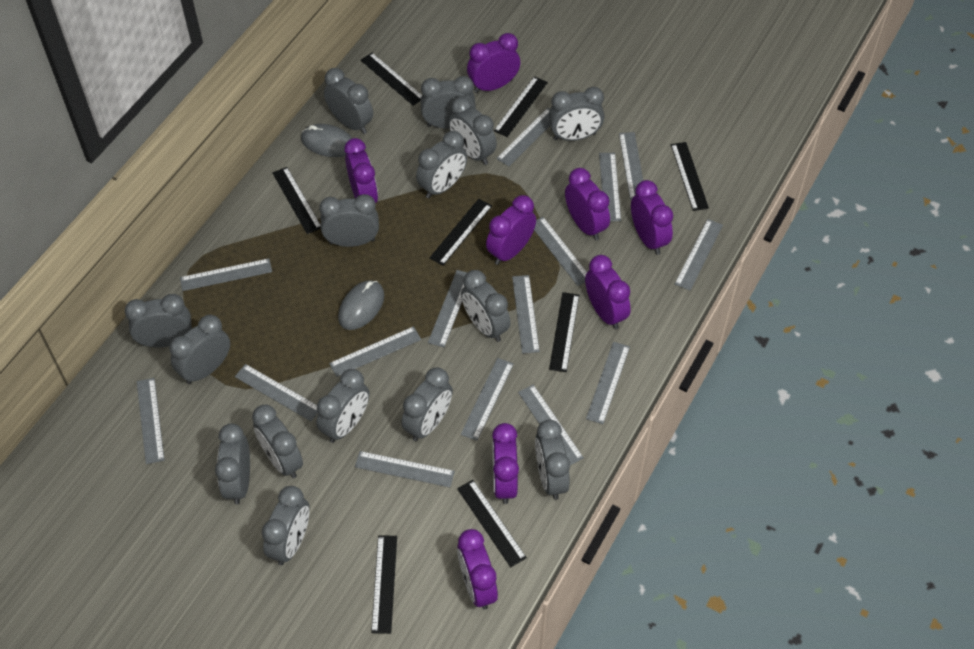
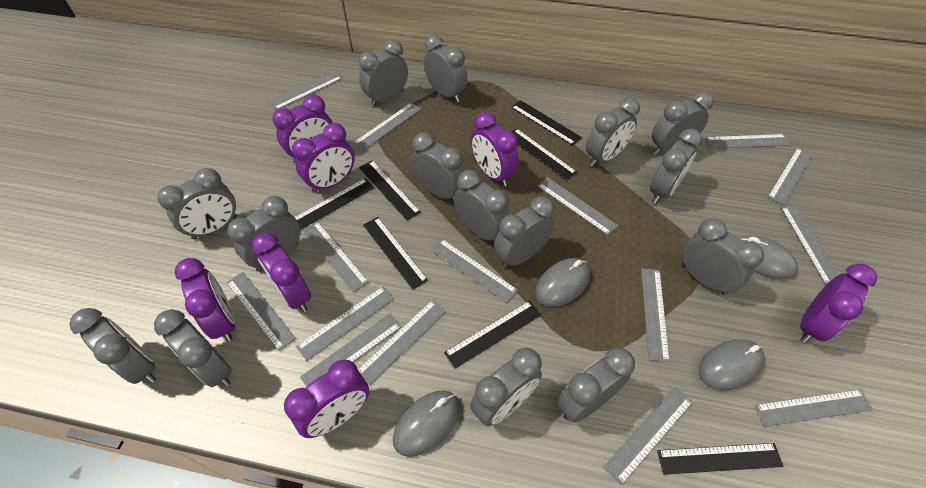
black ruler: [272,167,321,234] [361,53,422,106] [371,535,397,634] [429,199,492,266] [457,480,527,567] [494,76,548,137] [549,292,579,372] [671,142,709,211] = 8 -> [294,178,374,230] [359,160,421,220] [363,217,428,290] [444,301,541,369] [511,100,582,146] [511,128,577,181] [657,443,784,475] = 7
grey mouse: [301,124,352,157] [338,280,384,330] = 2 -> [393,390,460,457] [535,258,590,307] [699,339,765,391] [738,235,798,280] = 4
purple clock: [344,138,378,203] [457,529,498,610] [467,33,520,93] [486,195,536,265] [492,423,519,504] [565,168,610,240] [585,255,631,329] [631,180,673,255] = 8 -> [175,258,235,342] [251,232,311,312] [272,95,333,163] [284,359,369,438] [292,123,355,193] [471,112,519,186] [800,264,877,343] = 7

